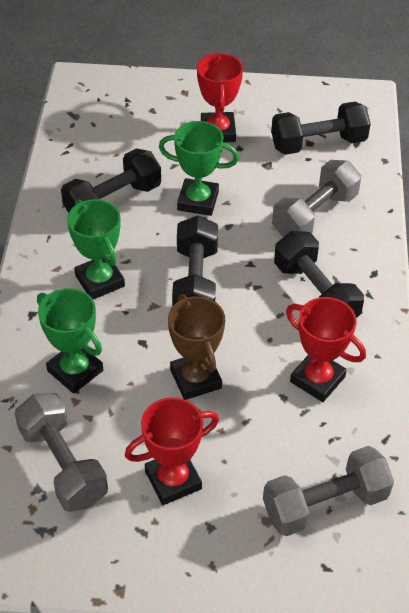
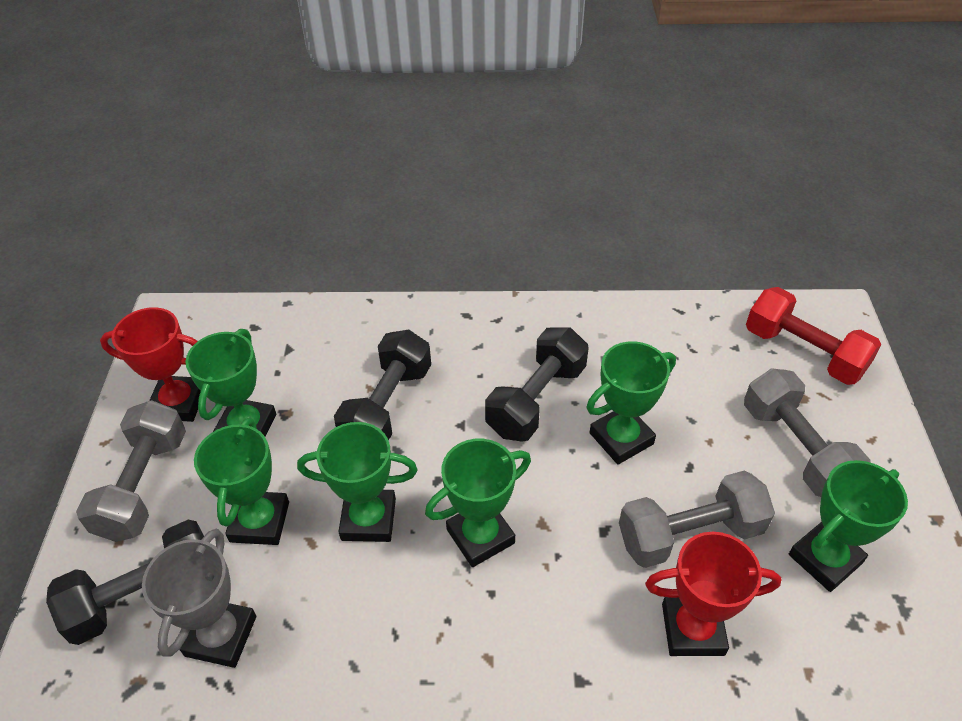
black dumbbell: [61,148,161,213] [172,215,218,307] [271,102,371,155] [274,231,364,318] = 4 -> [46,520,204,645] [334,330,431,440] [485,327,589,441] = 3
brown trophy: [168,294,225,400] = 1 -> none = 0
green trophy: [37,288,103,394] [67,199,125,299] [159,121,239,216] = 3 -> [186,329,276,437] [194,418,289,545] [297,422,417,542] [425,439,531,567] [587,341,676,465] [789,460,908,592] = 6
grey trophy: none = 0 -> [142,529,256,668] = 1
red dumbbell: none = 0 -> [746,287,881,385] = 1
red trophy: [125,397,219,505] [197,52,243,142] [286,297,366,402] = 3 -> [100,307,201,422] [645,532,781,656] = 2

